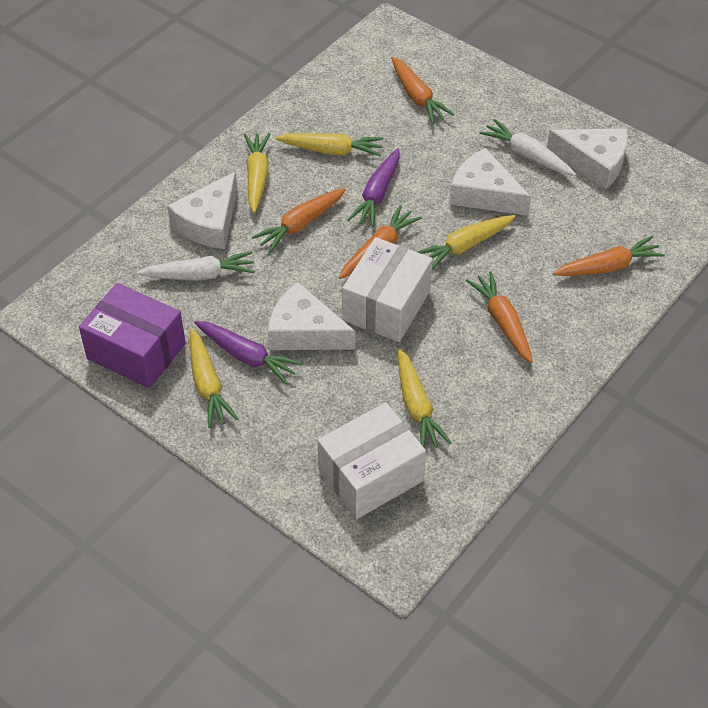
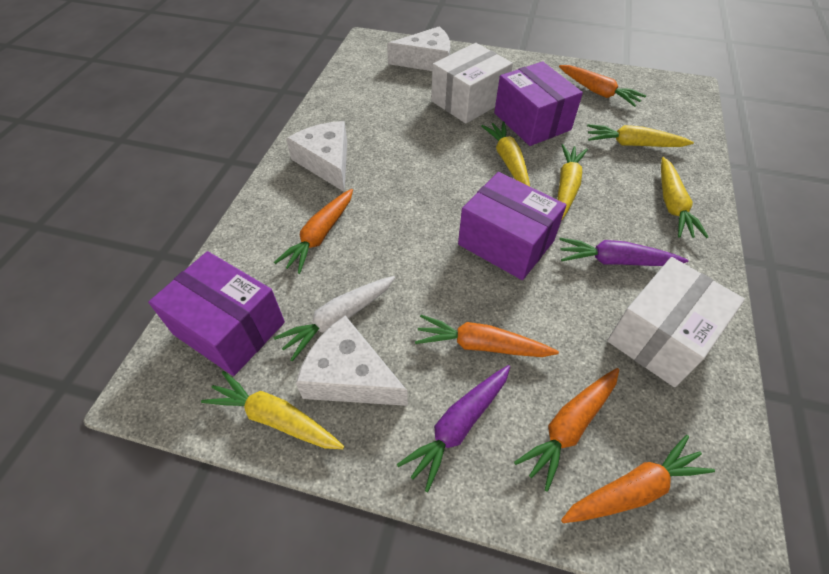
purple box: [79,283,186,388] = 1 -> [148,251,285,376] [458,172,566,280] [494,61,583,146] = 3
white carrot: [137,251,255,281] [479,119,576,176] = 2 -> [273,276,395,361] = 1
white cheese: [167,172,237,249] [268,282,356,350] [449,148,531,216] [547,129,628,189] = 4 -> [286,121,347,192] [296,316,408,406] [387,26,450,71] = 3

